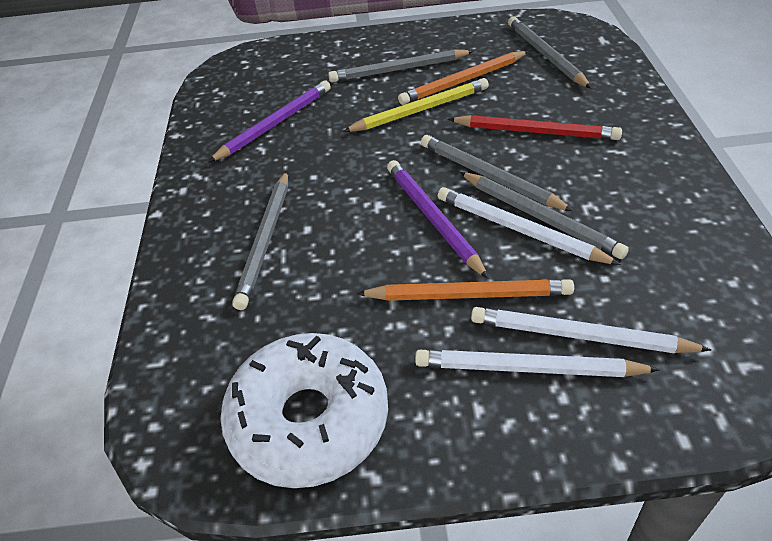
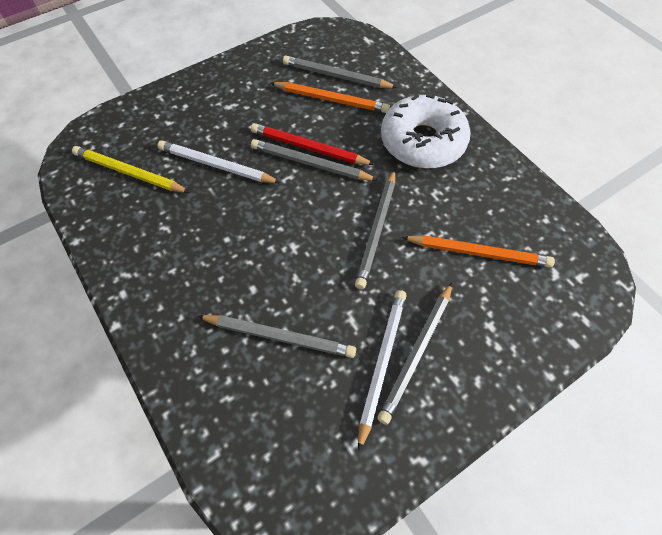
purple pencil: [208,81,331,162] [387,160,489,279] = 2 -> none = 0
white pencil: [415,350,660,377] [438,187,621,265] [471,307,711,353] = 3 -> [157,140,281,183] [358,290,407,451] = 2

